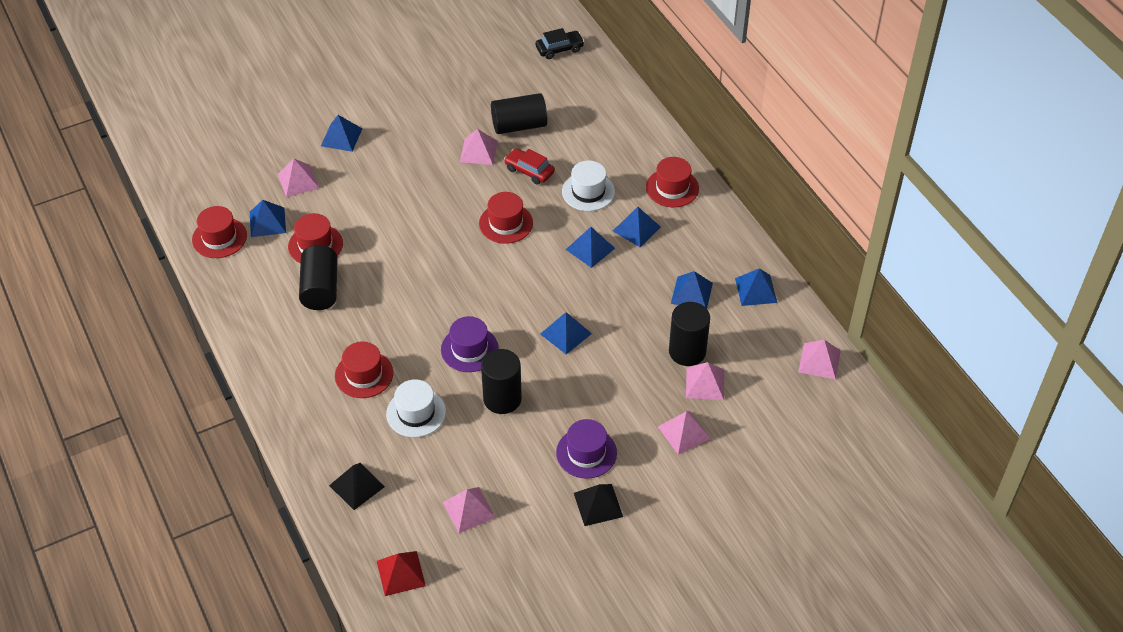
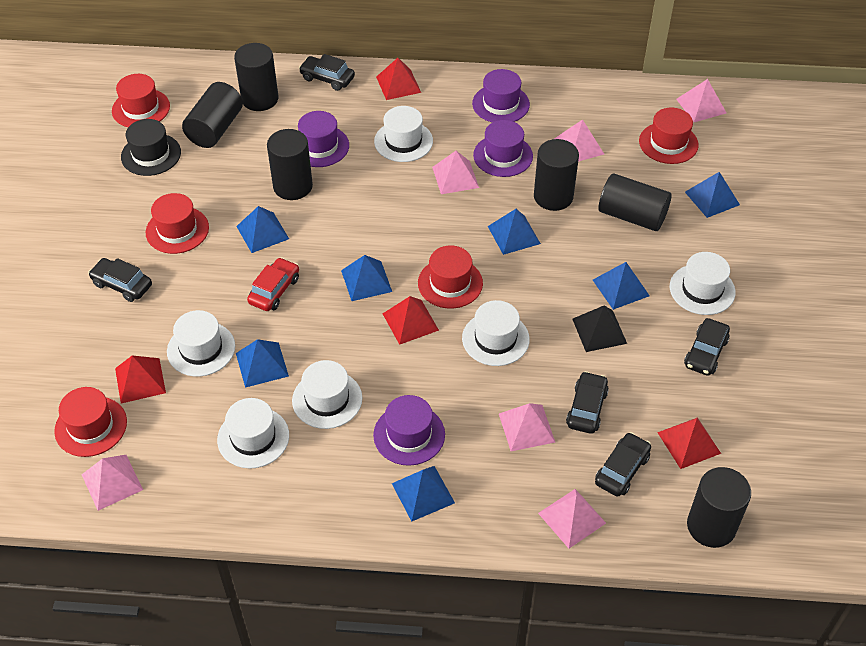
black car: [535,28,585,59] = 1 -> [88,258,152,302] [299,54,355,91] [566,371,609,434] [595,432,651,497] [684,318,730,376] = 5
black cylinder: [299,245,338,310] [481,349,522,414] [491,93,548,134] [669,302,710,366] = 4 -> [182,82,243,148] [234,43,278,111] [267,129,313,200] [534,139,579,211] [598,173,672,231] [687,467,751,548] = 6
black hat: none = 0 -> [121,119,181,176] = 1
black pyramid: [329,463,385,510] [574,484,623,526] = 2 -> [572,306,627,352] = 1
purple hat: [441,316,499,372] [556,419,617,479] = 2 -> [298,111,349,167] [373,395,445,466] [472,69,530,123] [473,120,533,177] = 4
red pyramid: [377,551,426,596] = 1 -> [115,355,166,404] [376,58,421,100] [383,296,439,345] [657,418,721,469] = 4
white hat: [386,379,446,438] [562,160,615,211] = 2 -> [167,310,235,377] [217,398,289,469] [292,360,362,429] [374,106,433,162] [462,300,530,366] [670,252,736,315] = 6

